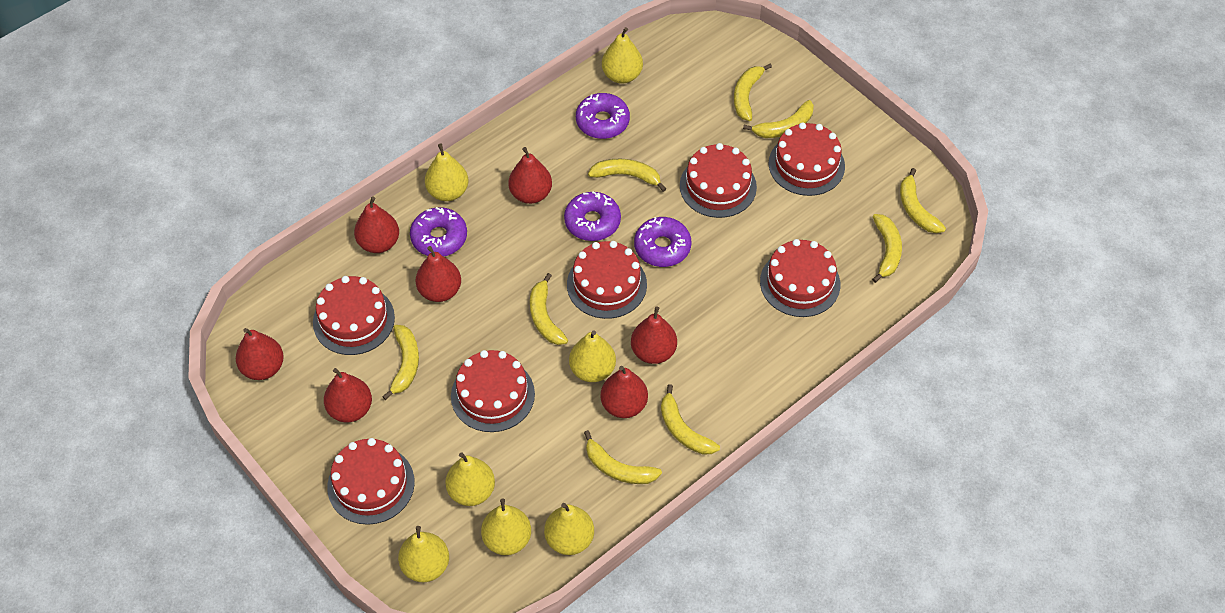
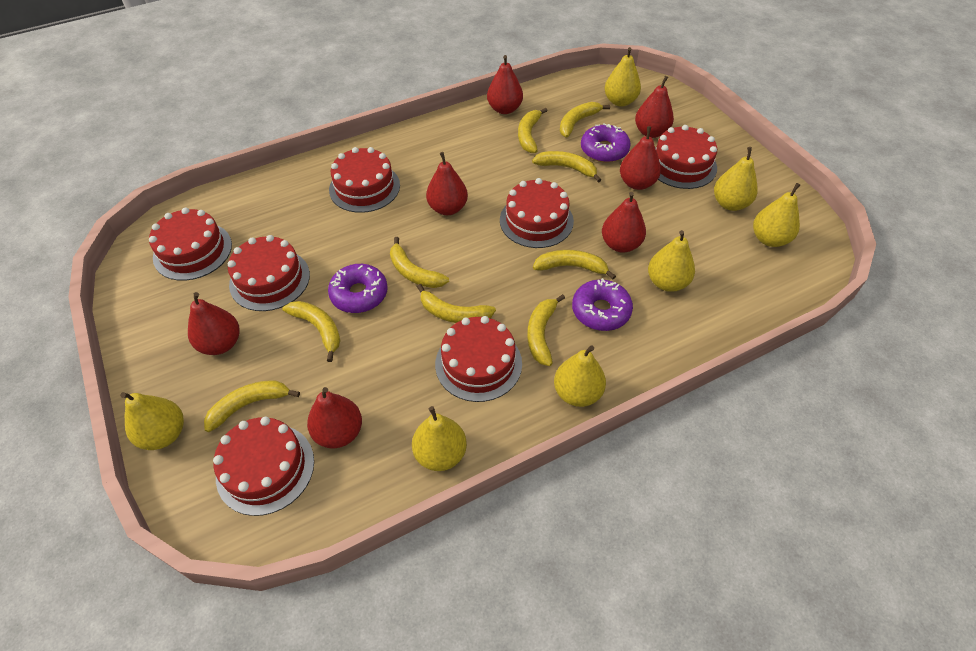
purple donut: [410,207,467,256] [564,191,621,241] [576,93,630,139] [634,217,691,267] = 4 -> [328,264,388,313] [572,278,633,331] [581,123,631,163] = 3

